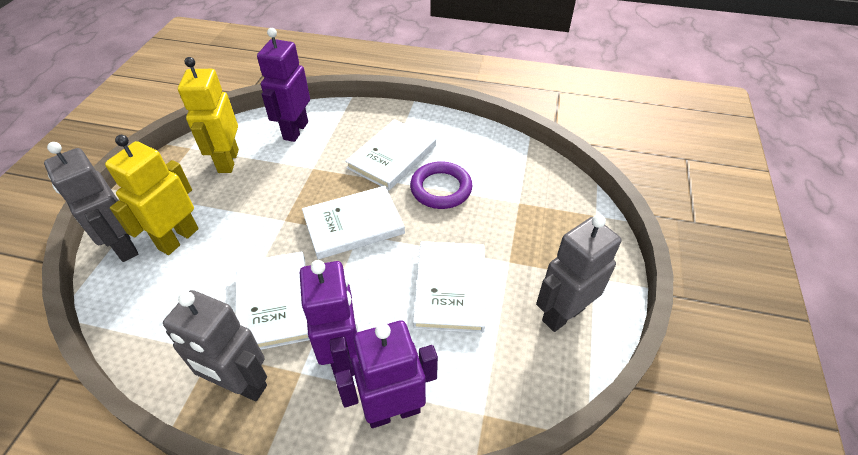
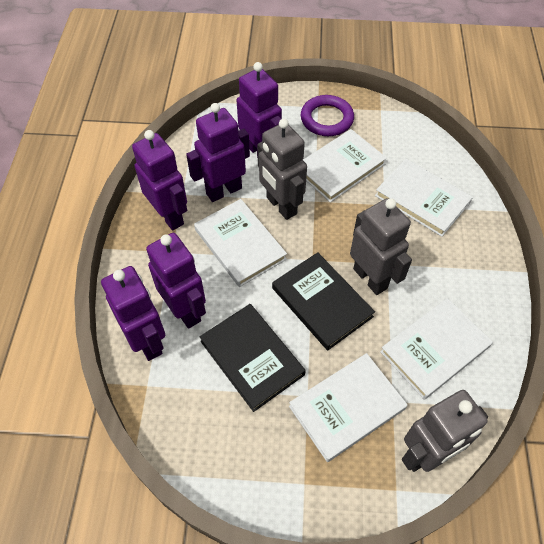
black book: none = 0 -> [200,304,306,412] [272,252,375,350] = 2
purple robot: [257,28,310,142] [300,260,359,377] [335,320,438,428] = 3 -> [101,266,165,361] [132,130,187,231] [146,233,206,329] [186,103,250,202] [237,62,282,158] = 5
white book: [235,251,310,350] [302,186,405,259] [345,119,436,190] [413,241,485,333] = 4 -> [194,199,287,287] [289,353,408,462] [303,129,387,202] [375,159,473,237] [380,298,493,399] = 5
yellow robot: [105,135,199,255] [178,57,239,173] = 2 -> none = 0

